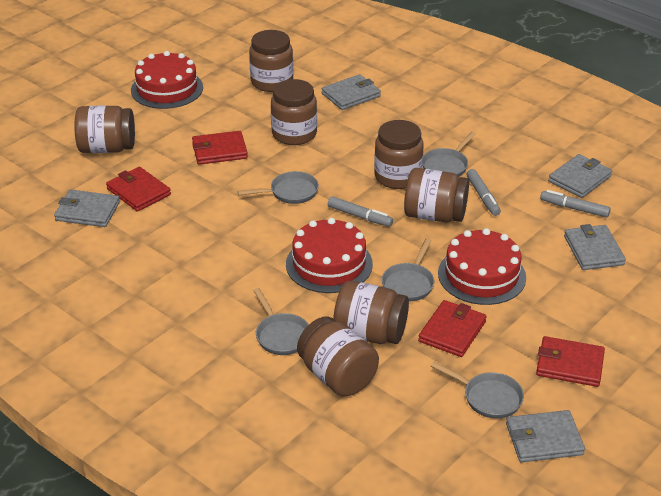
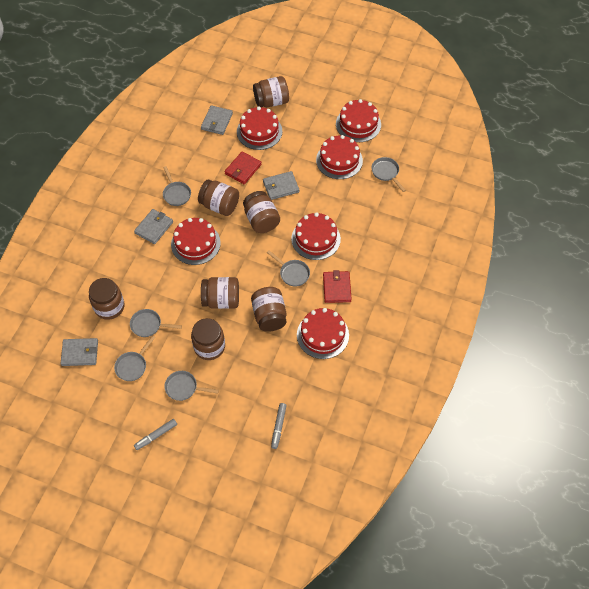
grey marker: [328,196,393,227] [466,169,501,216] [540,190,611,218] = 3 -> [134,419,177,450] [271,403,287,449] = 2
grey pan: [237,171,319,204] [253,288,309,355] [382,239,434,301] [423,132,476,176] [431,362,524,419] = 5 -> [114,335,155,381] [130,309,182,337] [163,166,191,206] [165,371,219,401] [267,250,310,287] [371,157,406,192] = 6
grey wallet: [54,190,120,227] [322,74,381,110] [506,410,585,462] [548,154,612,198] [564,224,626,270] = 5 -> [60,338,98,366] [134,209,173,244] [201,105,233,135] [263,171,299,200] = 4
red cake: [131,51,203,109] [286,218,373,293] [438,228,526,305] = 3 -> [171,218,221,265] [237,106,282,150] [291,213,341,260] [297,308,349,359] [316,135,363,179] [336,99,381,142] = 6
red wallet: [106,167,171,212] [192,131,248,165] [418,300,487,357] [536,336,605,387] = 4 -> [224,151,262,184] [323,270,352,303] = 2

